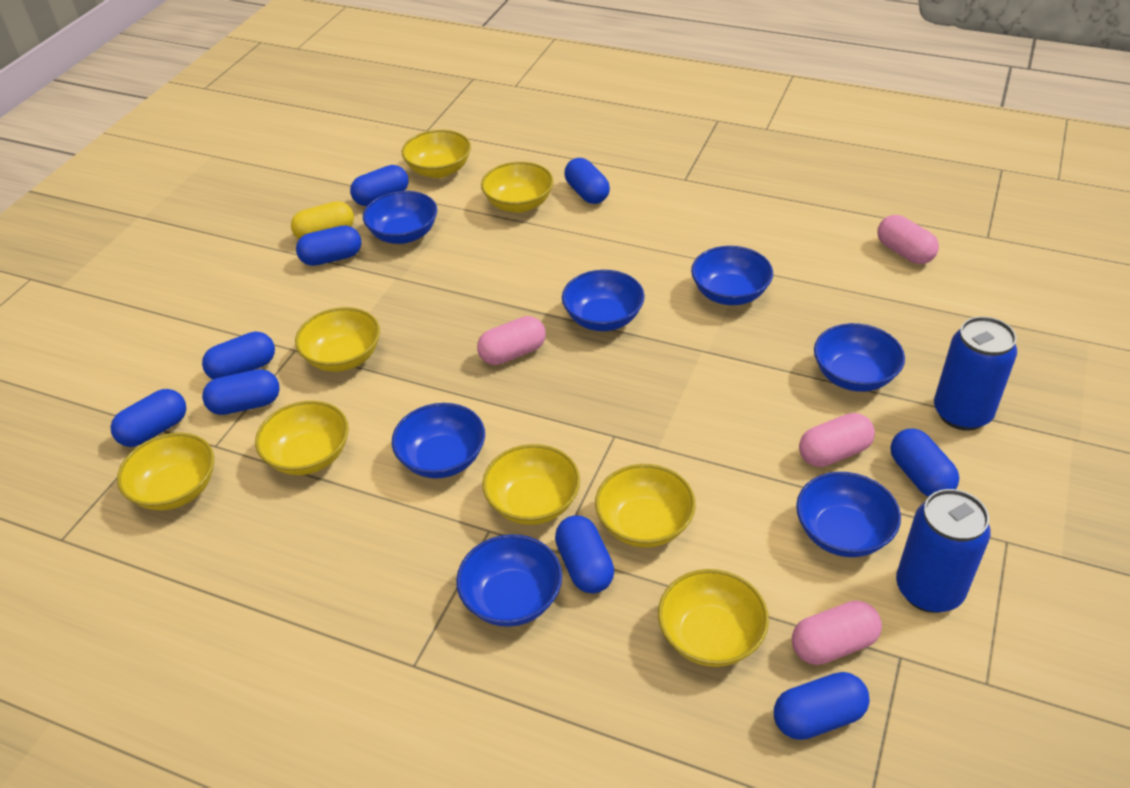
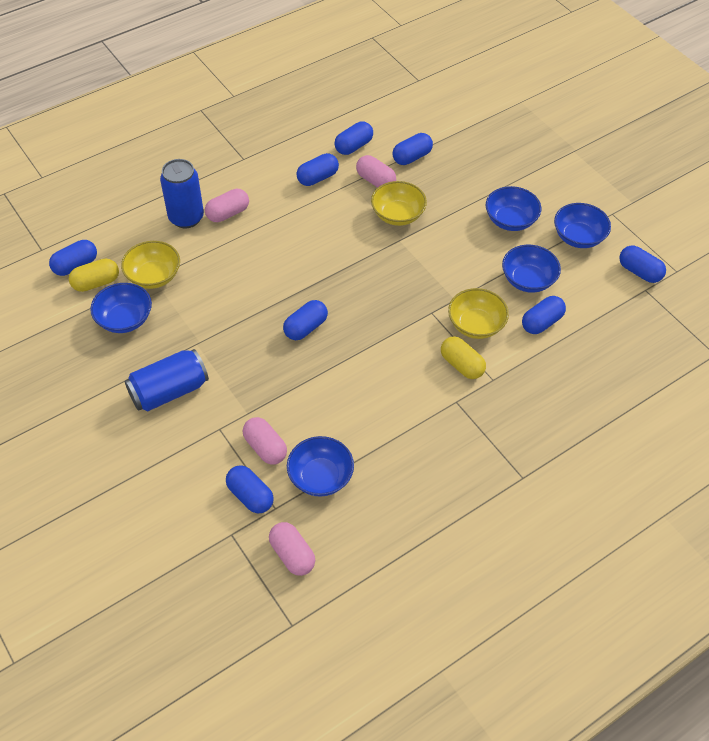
blue bowl: [363,191,437,244] [392,403,485,478] [456,534,562,627] [562,270,645,331] [691,246,773,305] [796,472,901,557] [814,323,905,392] = 7 -> [90,283,152,333] [287,436,354,497] [486,186,542,231] [502,245,561,293] [554,203,611,248] = 5
blue capsule: [110,389,186,447] [202,332,275,380] [202,369,280,415] [296,225,361,266] [350,165,408,206] [555,515,614,593] [565,158,610,204] [774,672,870,740] [891,429,959,497] = 9 -> [49,240,97,276] [226,465,274,513] [283,300,328,340] [297,153,339,186] [335,121,373,155] [392,133,433,165] [522,296,566,334] [619,245,666,283] = 8
yellow bowl: [117,433,214,511] [255,401,349,475] [295,307,380,372] [402,130,471,178] [481,162,554,213] [482,444,580,525] [595,464,696,548] [658,569,769,667] = 8 -> [121,241,180,289] [371,181,427,226] [448,288,509,339] = 3
yellow capsule: [291,201,354,239] = 1 -> [69,258,119,292] [441,336,486,379] = 2

